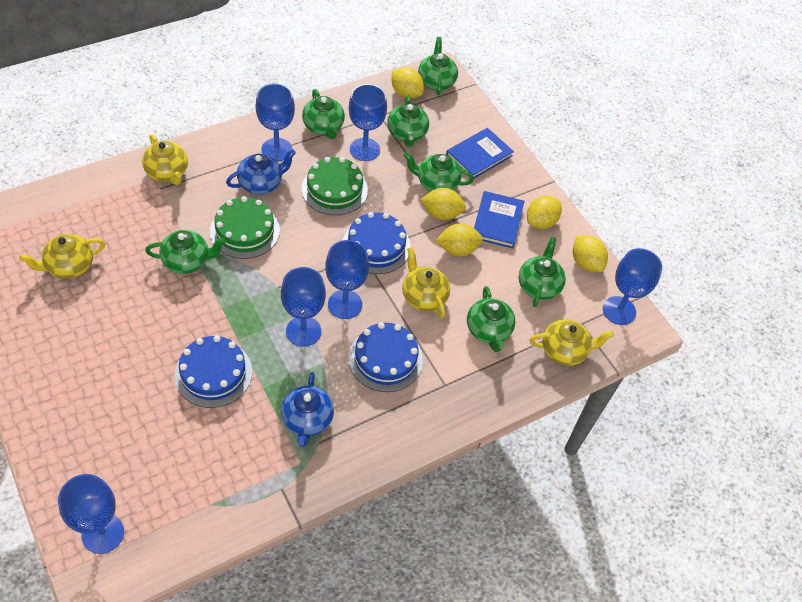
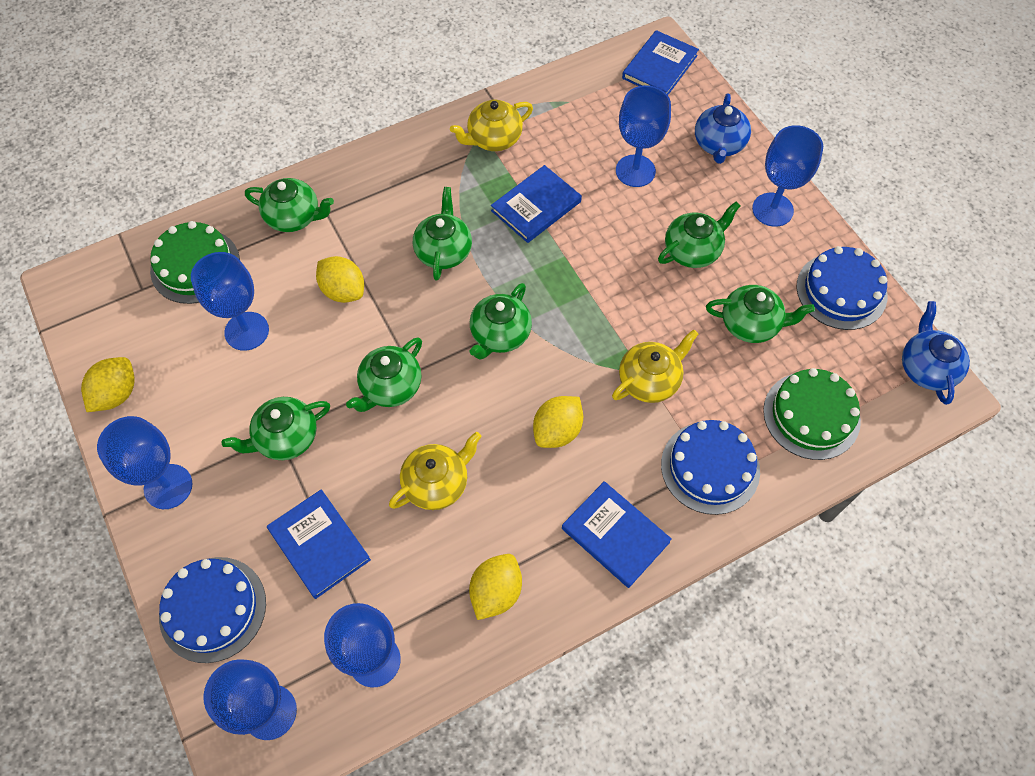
blue book: [446,128,514,178] [474,191,524,248] = 2 -> [267,489,371,599] [491,165,582,243] [562,481,672,588] [622,30,699,95] = 4
yellow lemon: [392,67,424,99] [420,188,466,220] [436,223,483,256] [527,196,562,229] [573,236,608,272] = 5 -> [81,357,135,412] [316,256,364,303] [469,554,522,620] [533,396,583,448] = 4
yellow teapot: [19,234,105,279] [142,134,188,185] [402,247,450,318] [530,319,614,366] = 4 -> [389,432,482,510] [450,99,533,151] [612,329,698,403] = 3

